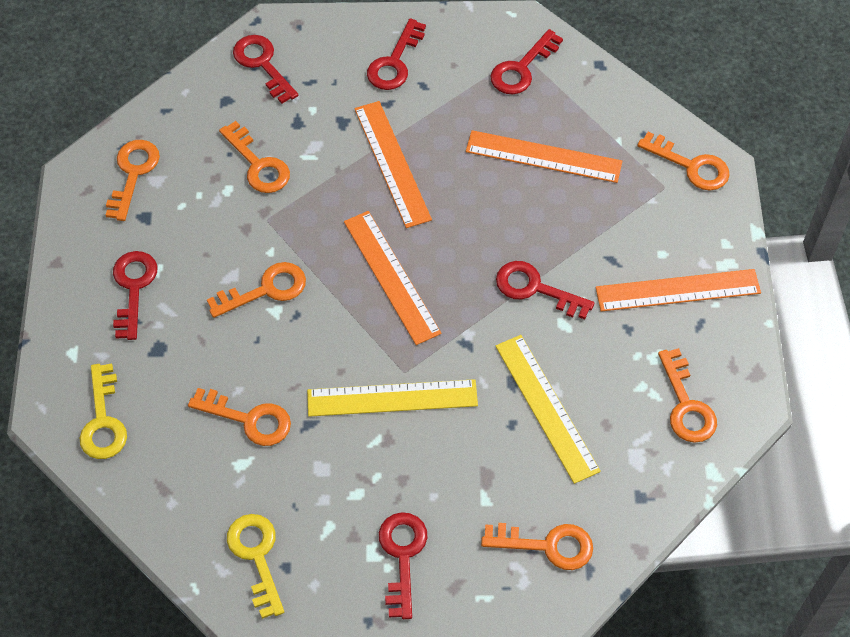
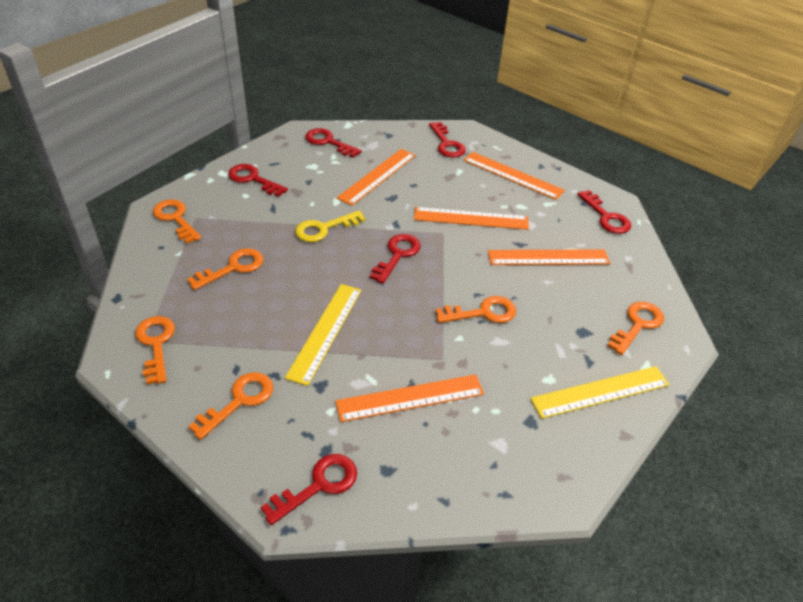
orange key: [106,140,160,221] [188,388,291,446] [207,262,306,318] [219,121,290,193] [481,523,593,570] [637,132,730,190] [658,348,717,443] = 7 -> [135,316,175,385] [153,199,201,244] [187,248,263,290] [188,372,273,440] [435,296,516,323] [607,302,664,355] = 6
orange ruler: [344,211,442,345] [354,101,432,228] [466,130,623,183] [596,269,761,311] = 4 -> [336,374,484,422] [337,149,416,206] [414,207,529,230] [463,152,565,200] [488,249,610,265] = 5
yellow key: [80,364,127,459] [227,514,284,619] = 2 -> [295,210,366,242] = 1

